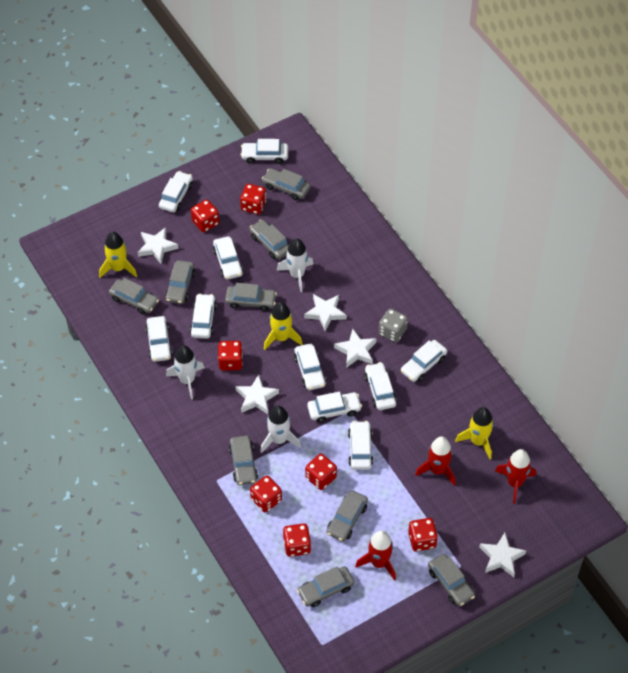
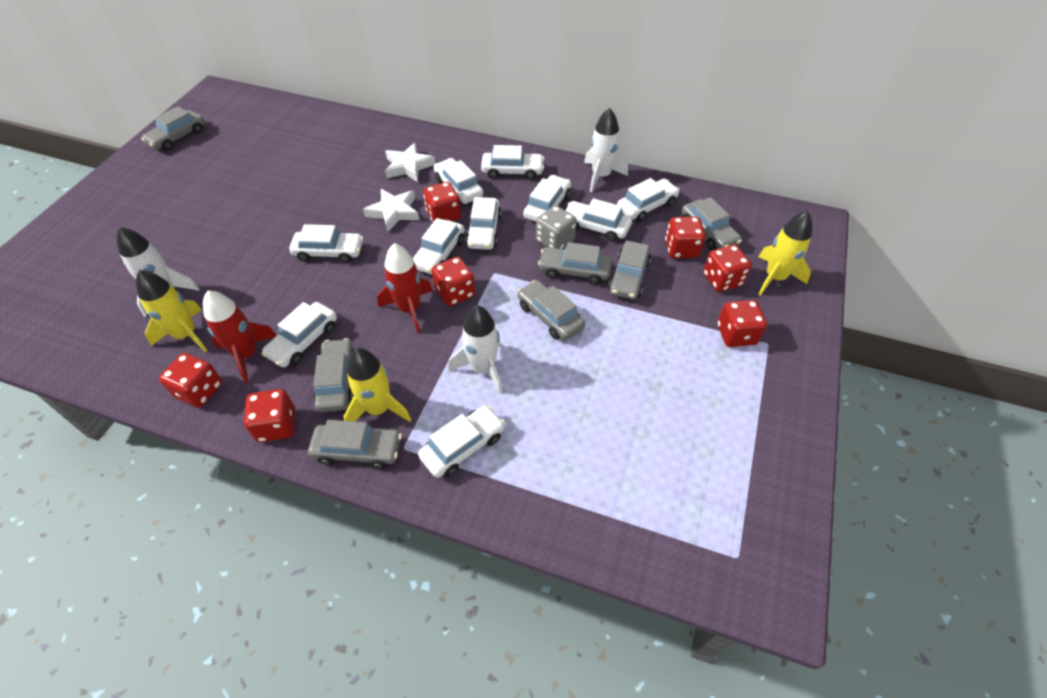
grey car: [109,278,159,314] [165,260,195,304] [225,283,277,311] [229,435,258,485] [249,219,290,260] [262,168,311,200] [297,566,355,607] [327,490,368,542] [428,553,475,606] = 9 -> [141,106,205,151] [308,420,402,469] [313,338,354,412] [517,280,585,340] [538,242,612,285] [608,240,651,300] [682,197,742,250] = 7
red rocket: [355,531,396,581] [415,436,456,486] [495,449,536,504] = 3 -> [203,291,277,383] [377,243,433,333] = 2
white star: [137,227,179,264] [235,375,279,414] [304,294,347,331] [334,329,376,368] [479,533,526,577] = 5 -> [363,189,419,232] [385,143,435,182] = 2

